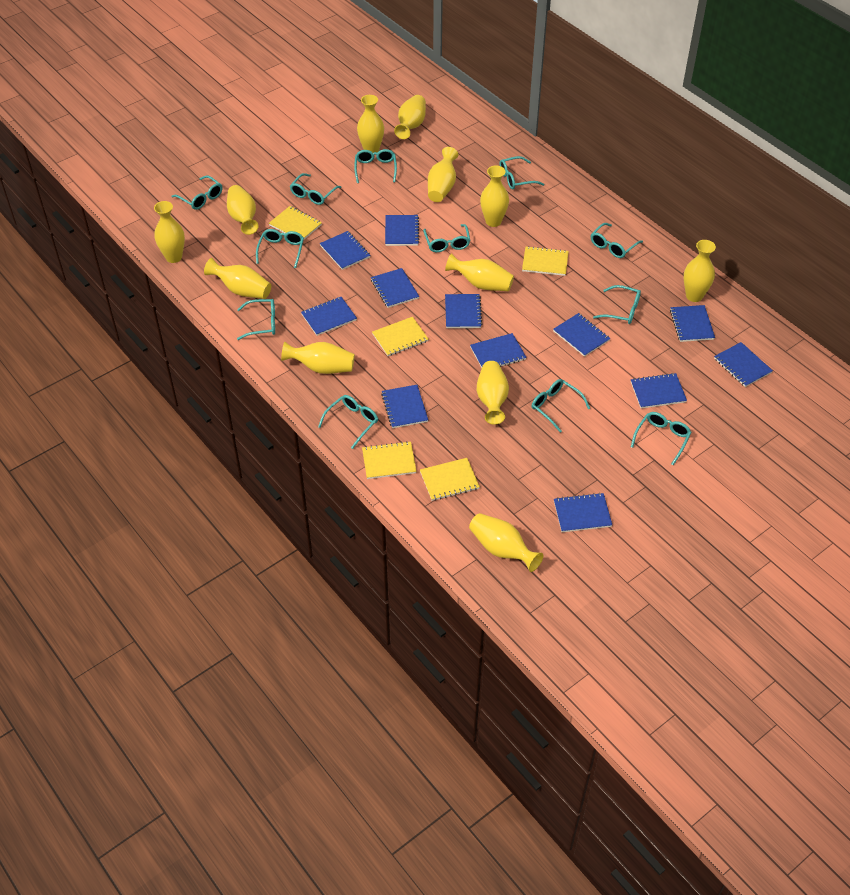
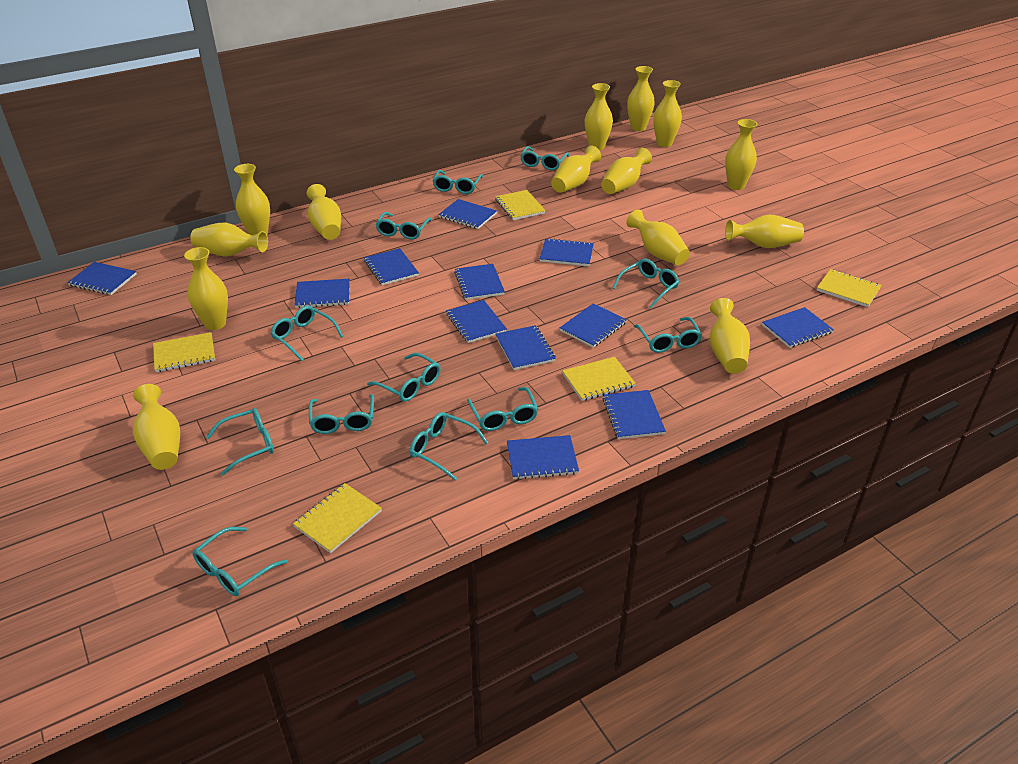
yellow vase: [154,201,185,263] [204,258,271,299] [227,185,259,235] [281,342,355,374] [357,95,384,153] [394,95,426,139] [428,147,458,202] [445,253,514,291] [469,513,543,572] [477,361,509,424] [480,165,509,227] [684,240,716,302] = 12 -> [133,384,180,470] [184,247,228,330] [190,222,268,257] [234,164,270,235] [307,184,341,240] [551,146,601,193] [585,83,613,150] [601,148,652,194] [626,209,690,265] [627,66,655,131] [653,80,682,147] [710,298,750,374] [725,119,757,190] [725,214,804,248] = 14

